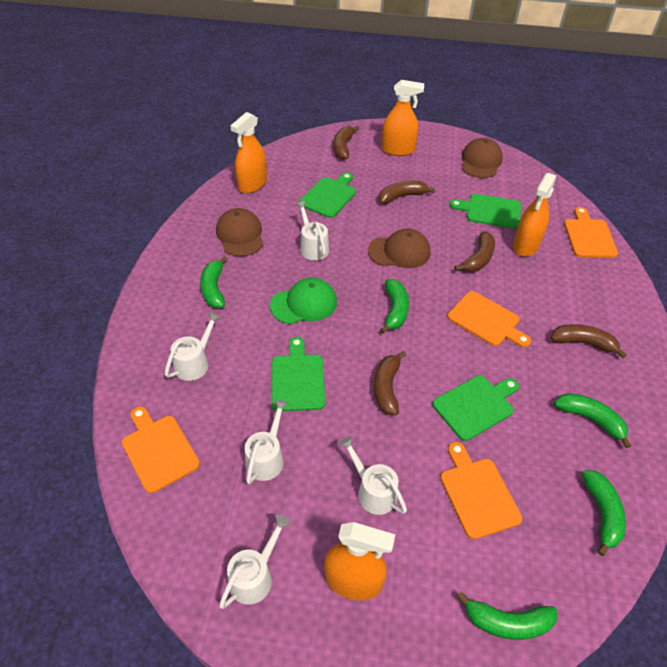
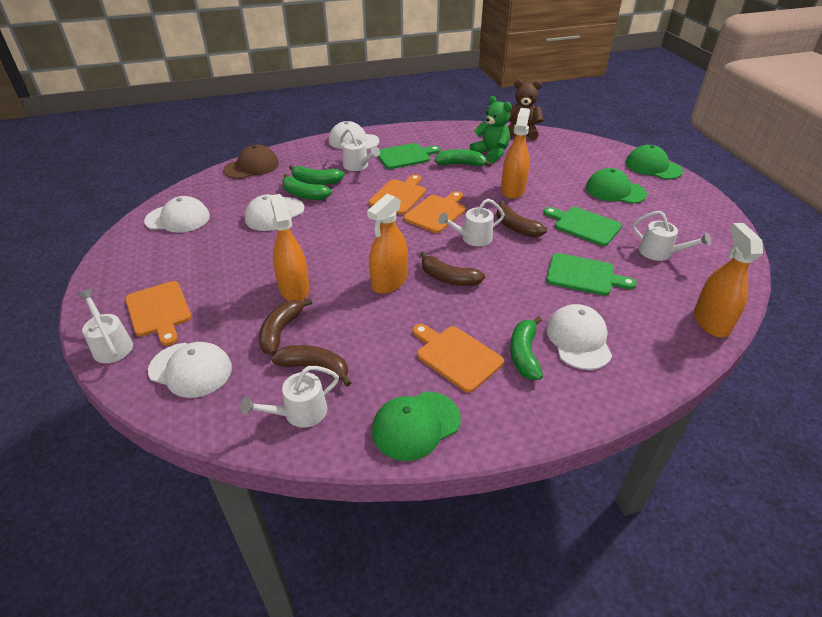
brown banana: [333,126,360,160] [374,351,406,416] [379,180,435,204] [454,231,495,272] [551,324,627,358] = 5 -> [259,298,312,355] [272,345,352,387] [420,251,485,286] [496,201,547,237] = 4
brown cap: [216,208,263,257] [368,228,431,268] [462,138,503,178] = 3 -> [223,145,279,179] = 1
brown teddy bear: none = 0 -> [508,79,543,140] = 1
green banana: [200,256,228,308] [380,279,409,333] [457,592,557,640] [554,393,631,448] [582,470,626,556] = 5 -> [282,174,332,200] [289,165,345,185] [434,149,492,167] [510,316,543,380] = 4
green cap: [270,277,337,324] = 1 -> [372,392,461,461] [586,168,647,204] [625,145,683,179] = 3
green cutting board: [272,337,325,411] [299,172,356,218] [433,375,519,441] [450,194,521,229] = 4 -> [377,143,441,169] [543,207,622,246] [546,253,637,296] = 3
green teddy bear: none = 0 -> [470,96,512,163] = 1
white cap: none = 0 -> [144,196,210,233] [148,342,232,398] [245,195,304,231] [329,121,379,150] [546,304,612,370] = 5

